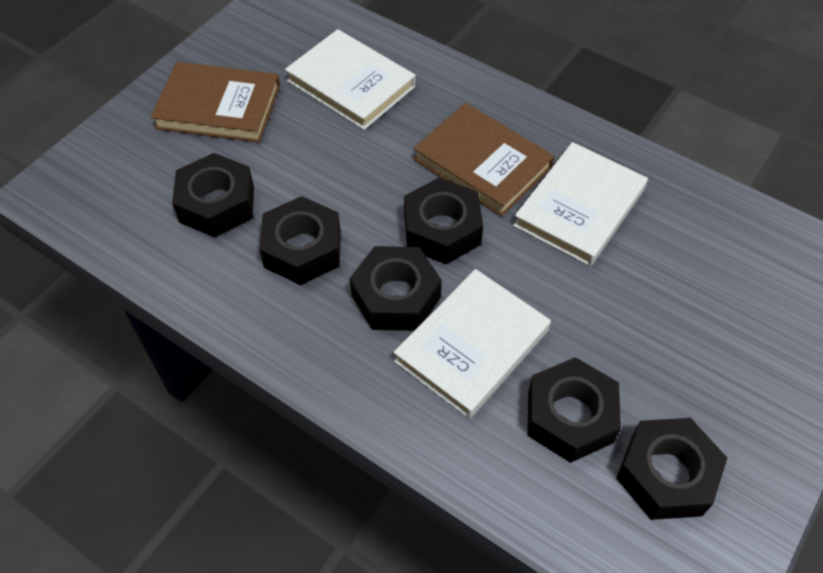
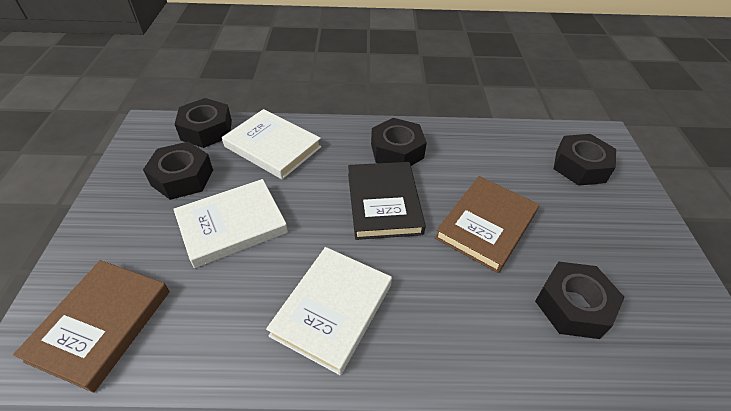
black book: none = 0 -> [348,162,426,240] = 1
black nut: [172,153,254,238] [259,196,341,285] [350,246,442,331] [404,177,483,265] [527,357,621,463] [616,418,727,520] = 6 -> [143,142,213,200] [174,98,232,148] [371,118,427,166] [535,261,625,339] [554,134,616,186] = 5

